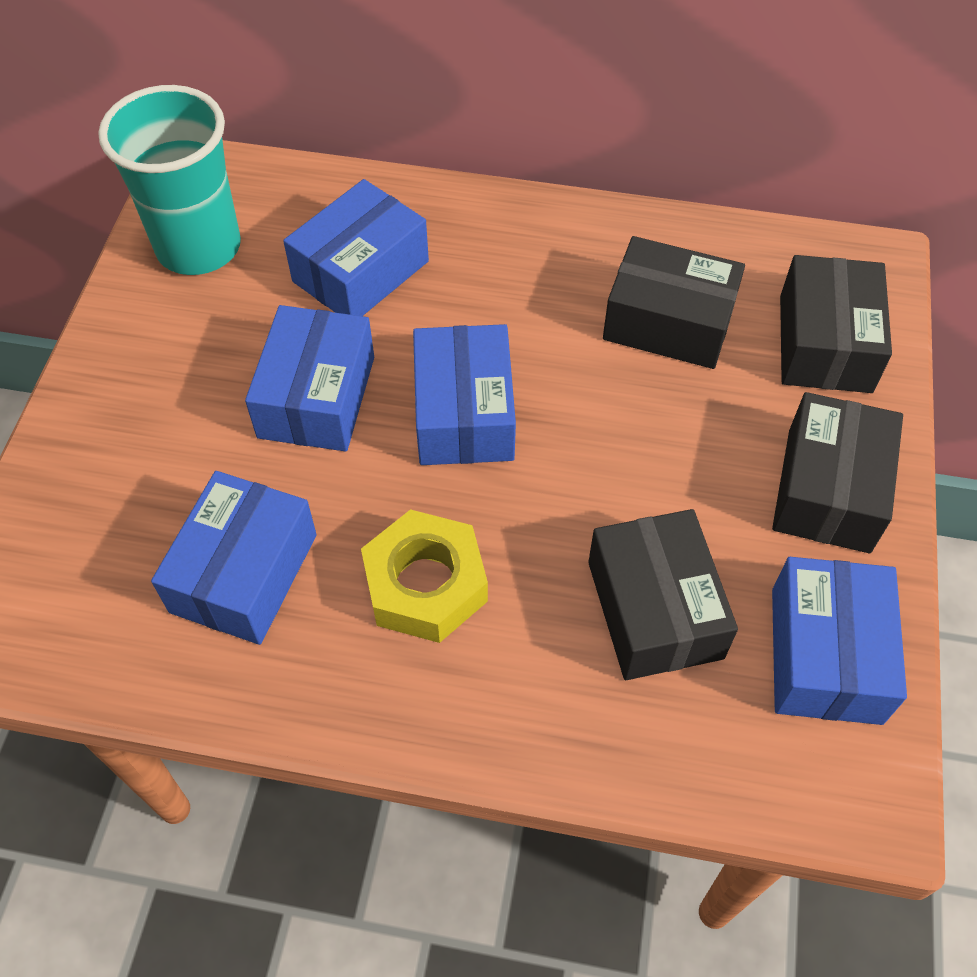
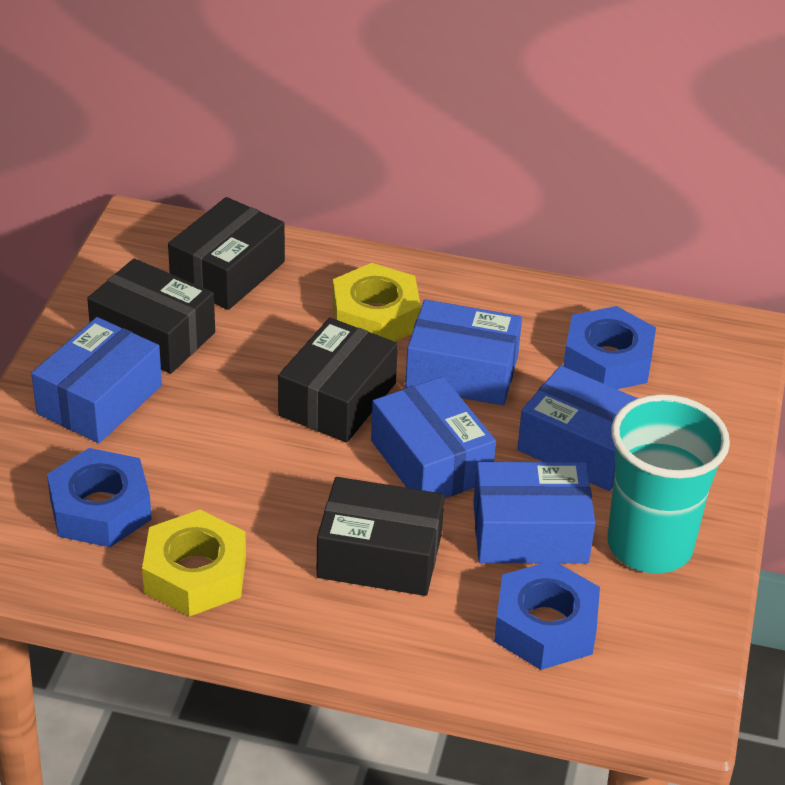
blue nut: none = 0 -> [47,448,152,547] [494,560,600,670] [563,306,656,389] = 3
yellow nut: [361,509,488,643] = 1 -> [142,509,246,617] [333,263,421,342] = 2

